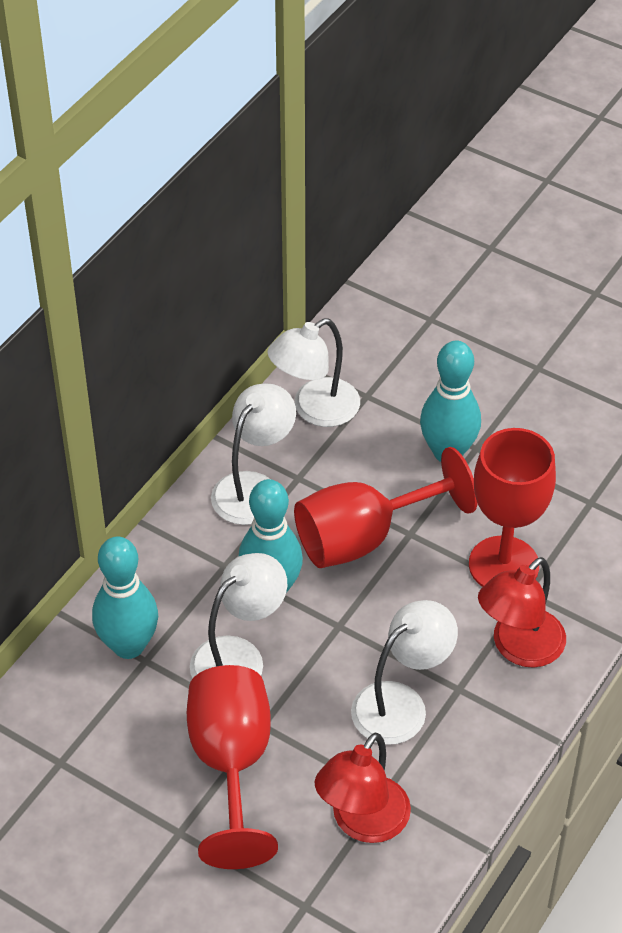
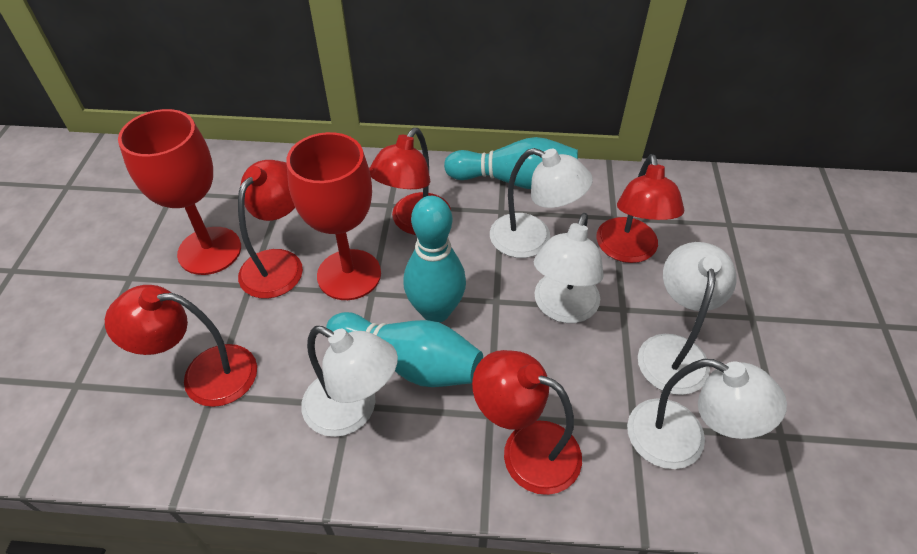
red goblet: [187,665,278,869] [294,447,477,568] [469,428,556,587] = 3 -> [118,109,241,275] [286,132,381,300] = 2
red lamp: [315,733,411,843] [478,557,566,668] = 2 -> [105,285,257,407] [238,160,303,299] [369,128,451,235] [472,350,582,495] [596,154,684,263] = 5
white lamp: [190,553,287,678] [211,384,296,525] [268,318,360,427] [351,600,458,745] = 4 -> [301,326,398,437] [490,148,593,258] [534,213,604,323] [627,359,787,469] [638,242,737,395] = 5

